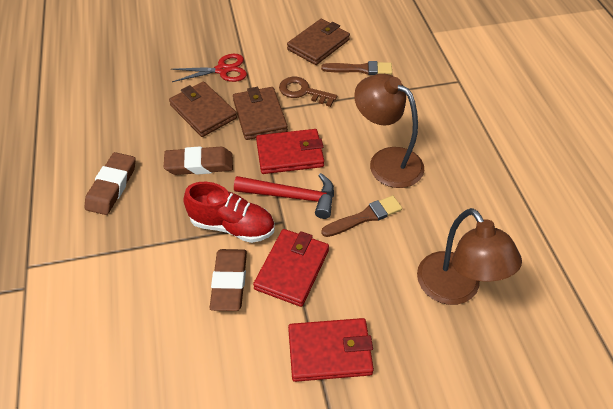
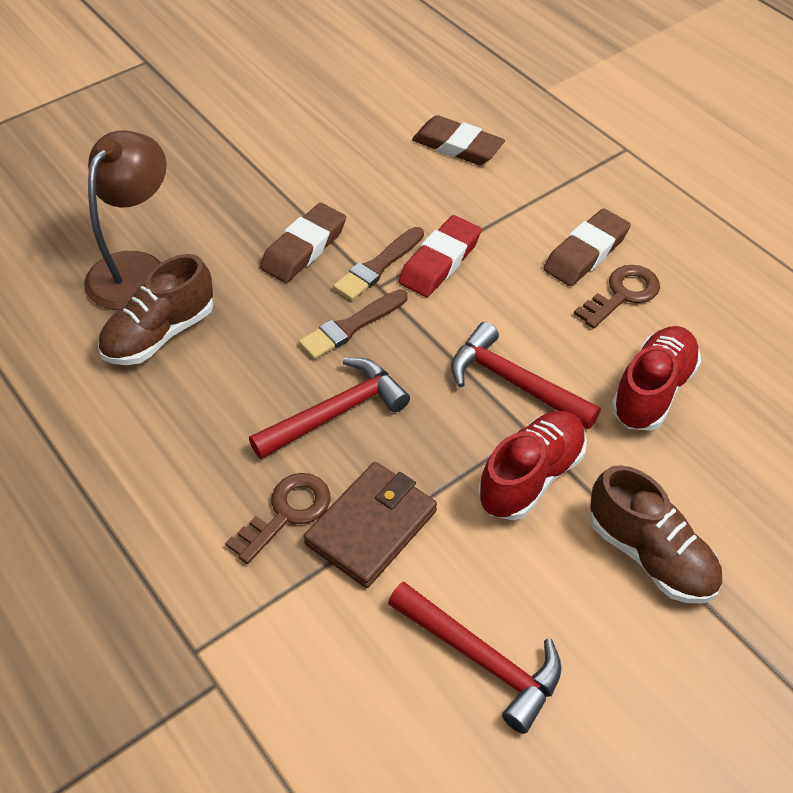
brown key: [279,77,337,107] = 1 -> [225,473,330,564] [574,265,660,329] = 2
brown lamp: [354,74,424,188] [417,208,522,305] = 2 -> [84,130,167,310] = 1
brown shoe: none = 0 -> [98,254,214,365] [590,465,722,603] = 2
brown wallet: [169,82,237,137] [233,87,288,140] [287,19,350,65] = 3 -> [303,462,437,588] = 1
red eraser: none = 0 -> [399,215,481,297] = 1
red hammer: [234,173,334,219] = 1 -> [249,358,410,459] [388,582,562,734] [451,322,601,429] = 3
red scissors: [171,54,247,82] = 1 -> none = 0
red shoe: [183,182,275,243] = 1 -> [478,411,587,520] [611,326,701,431] = 2
red wallet: [253,229,329,307] [256,129,324,174] [288,318,374,382] = 3 -> none = 0

